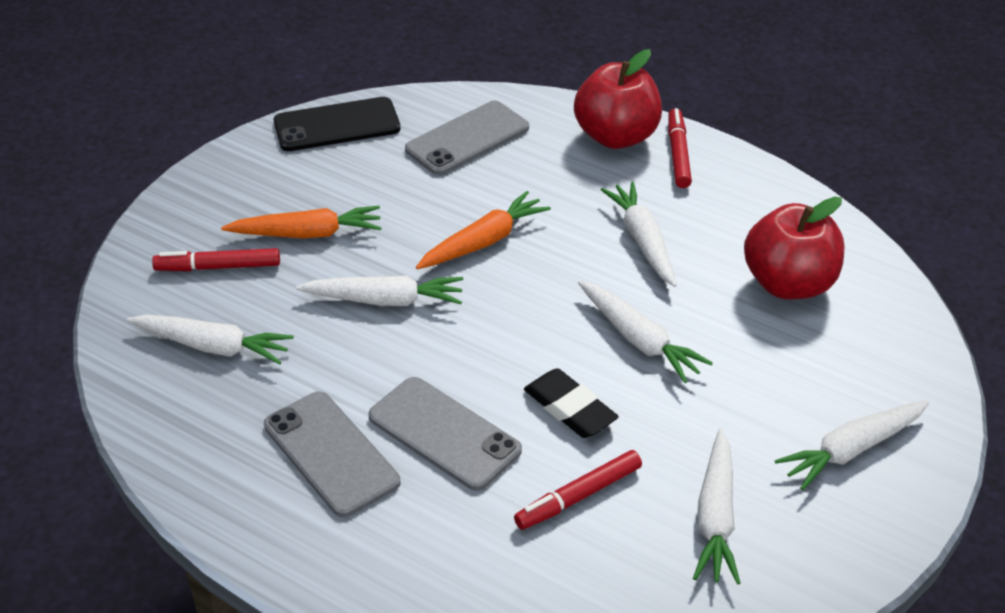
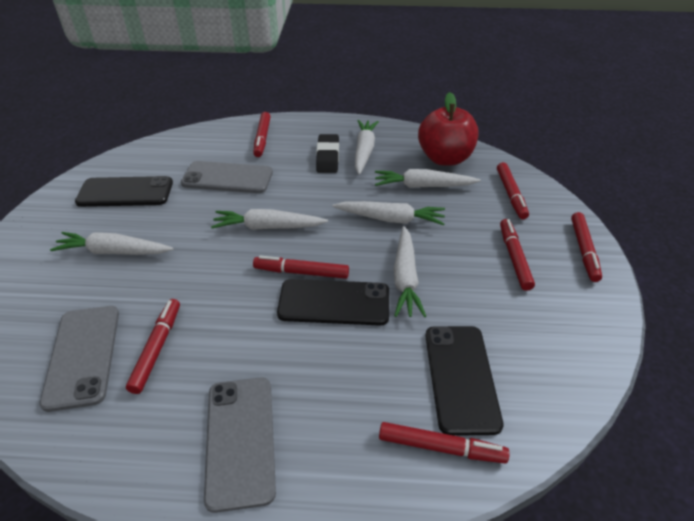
black phone: [274,97,400,151] = 1 -> [75,176,173,207] [277,279,389,326] [425,326,503,436] = 3
orange carrot: [221,206,381,238] [416,191,551,269] = 2 -> none = 0
red apple: [574,49,662,149] [744,197,844,300] = 2 -> [418,92,478,165] = 1
red marker: [152,248,280,271] [514,450,642,530] [668,108,692,188] = 3 -> [126,299,180,394] [253,112,271,157] [253,255,349,279] [379,422,510,464] [497,162,529,219] [500,219,535,291] [571,212,602,282] = 7

